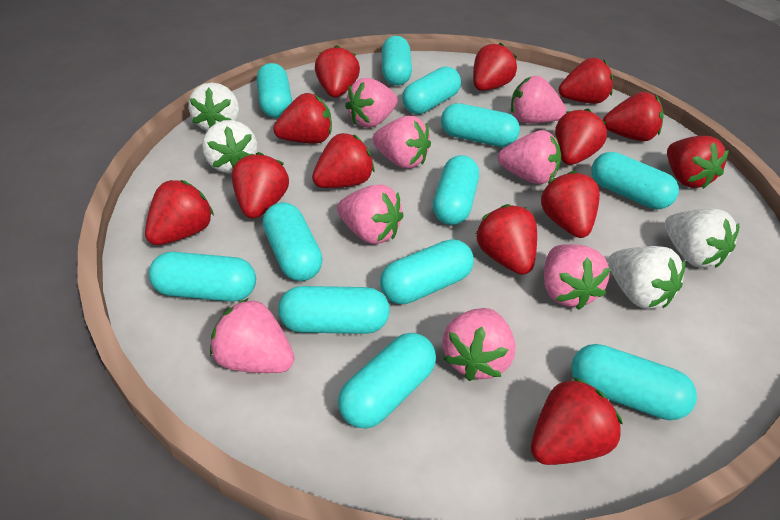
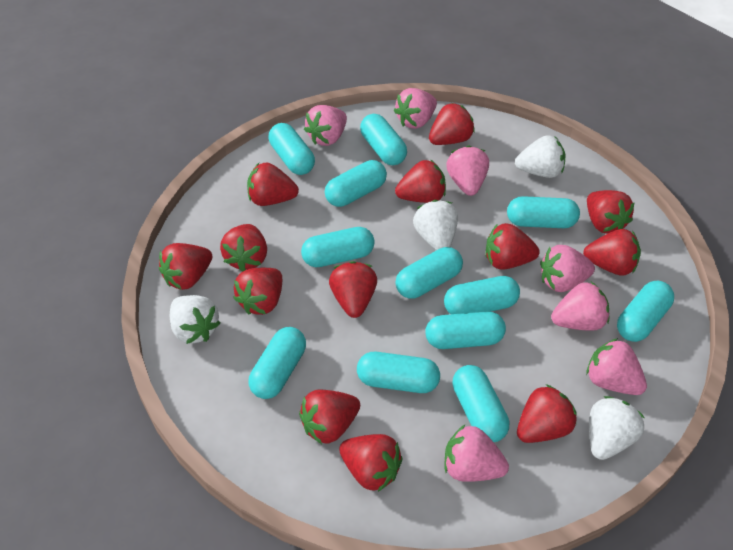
pink strawberry: [210,298,294,373] [337,184,404,244] [345,78,398,128] [372,116,431,169] [443,308,516,381] [498,130,561,184] [511,76,566,123] [544,244,610,310] = 8 -> [304,105,347,146] [394,88,437,129] [444,425,509,482] [446,145,489,196] [540,245,595,292] [551,282,609,331] [586,338,647,395] = 7

